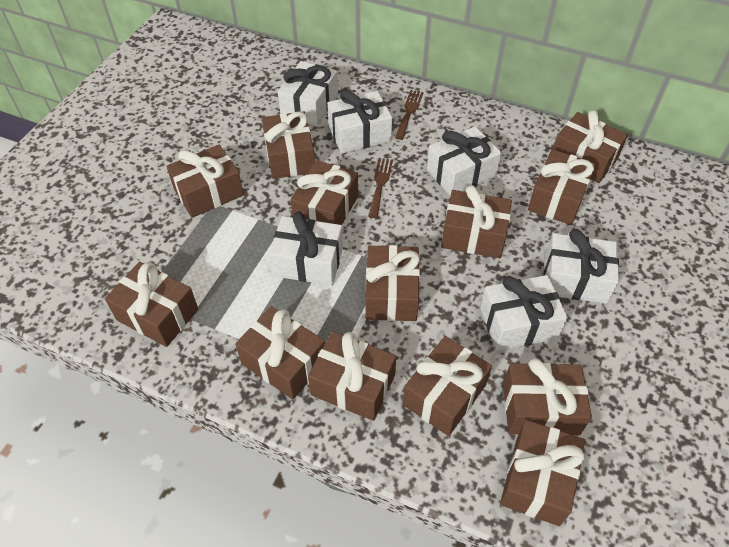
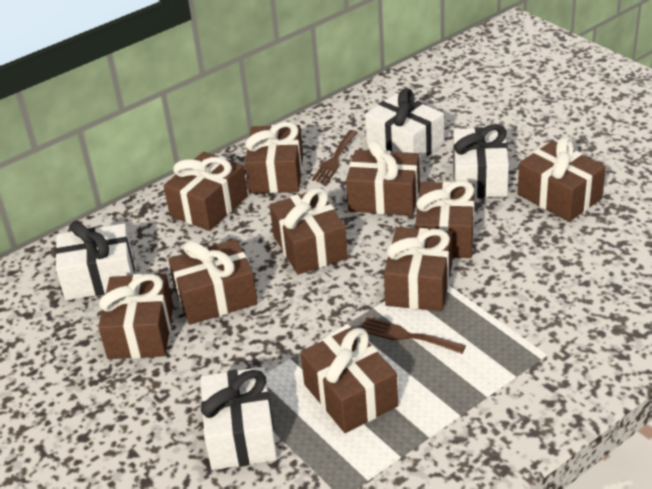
brown gift: [105,262,198,347] [166,145,244,218] [235,306,325,399] [262,111,315,179] [290,160,358,225] [308,331,396,421] [366,245,420,321] [403,336,492,436] [441,185,512,258] [500,420,585,526] [503,358,592,435] [528,149,596,225] [553,110,628,183] = 13 -> [98,274,173,359] [164,152,248,231] [168,239,258,325] [245,122,303,193] [269,188,348,274] [300,327,398,433] [346,141,420,216] [384,227,452,311] [416,181,474,258] [518,137,606,222] = 10
white gift: [269,211,343,286] [278,61,338,126] [327,90,392,154] [427,126,501,196] [480,275,568,351] [543,229,619,304] = 6 -> [55,221,135,300] [200,367,277,470] [365,88,444,162] [453,125,509,198] = 4

